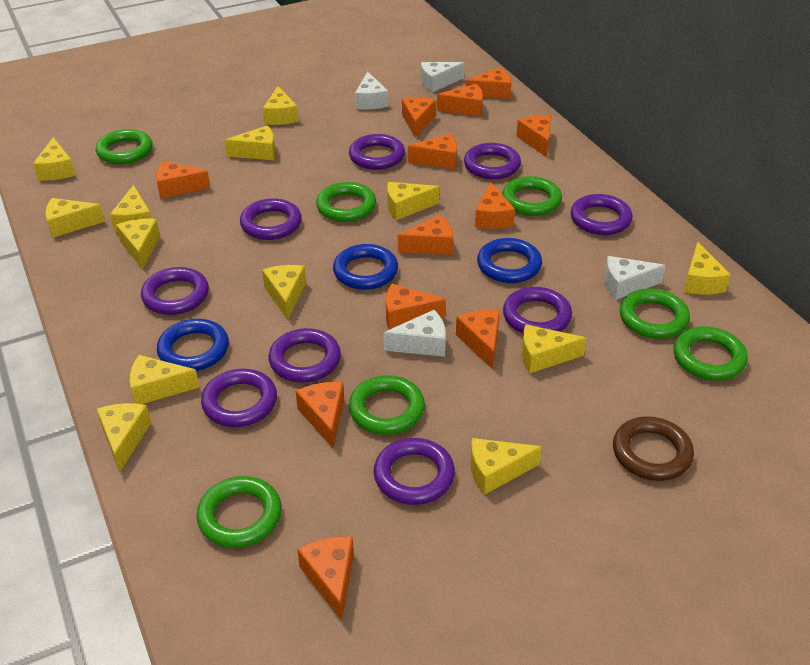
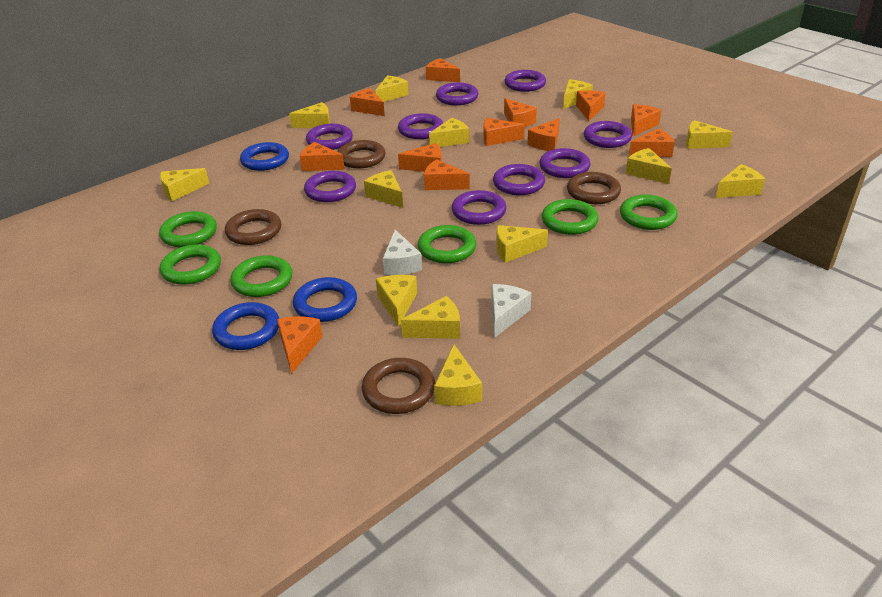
brown ring: [613,416,694,481] = 1 -> [225,209,281,245] [338,140,385,168] [362,358,435,414] [567,172,621,204] = 4
green ring: [96,129,152,164] [197,476,282,548] [316,182,376,222] [349,375,425,435] [502,176,562,216] [620,288,690,339] [674,326,748,380] = 7 -> [159,211,217,247] [160,244,221,285] [231,255,293,297] [418,225,476,263] [542,199,599,235] [620,195,677,230] = 6
white cheese: [355,71,388,109] [383,310,446,357] [421,62,464,93] [604,256,666,300] = 4 -> [382,230,422,275] [492,284,532,338] = 2

